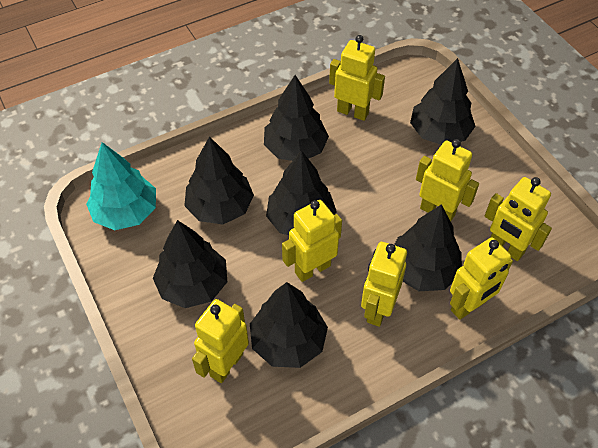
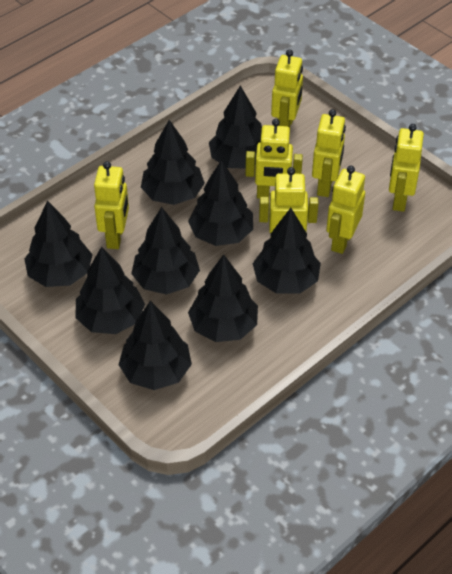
black tree: [153,220,227,308] [184,136,254,224] [250,282,328,368] [264,75,329,161] [266,151,337,235] [394,204,462,291] [410,58,476,145] = 7 -> [24,200,93,287] [75,247,145,334] [118,301,192,390] [131,207,200,295] [141,120,205,205] [188,160,253,246] [188,254,258,342] [209,85,262,169] [253,208,321,293] = 9
turquoise tree: [86,142,156,230] = 1 -> none = 0

